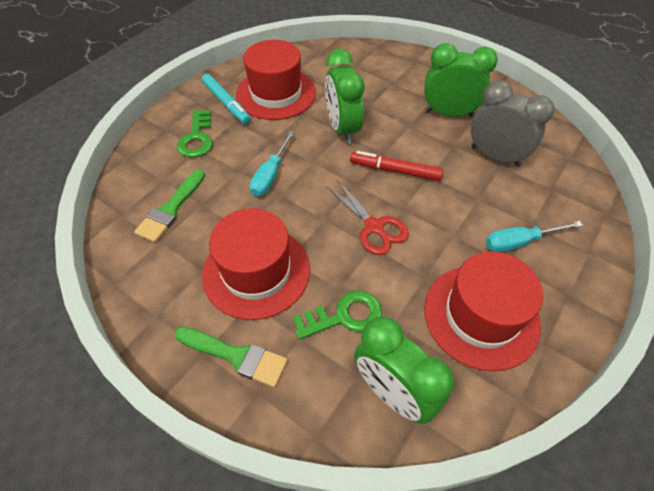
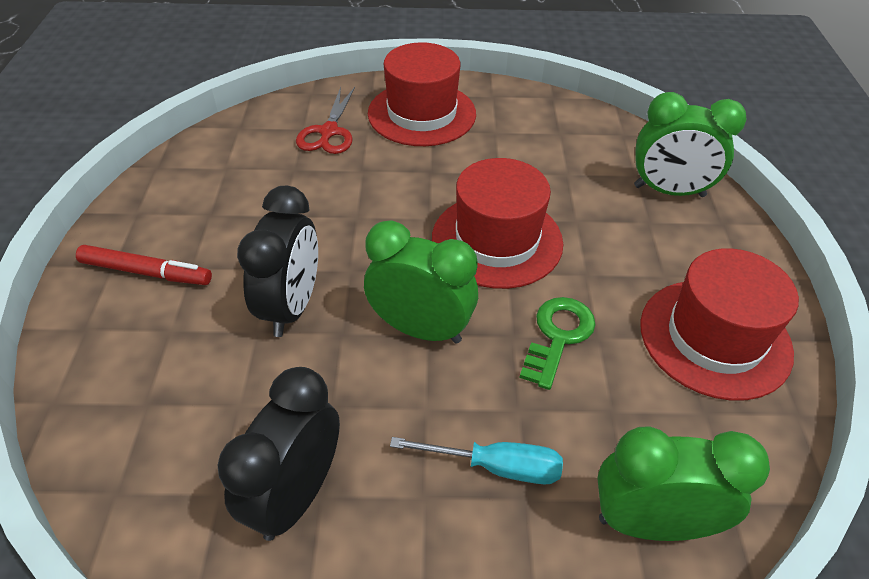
black clock: none = 0 -> [217,367,340,541] [237,186,318,337] = 2
green brush: [134,169,205,242] [175,327,287,387] = 2 -> none = 0
green key: [177,110,212,158] [293,291,382,340] = 2 -> [519,297,596,390] = 1
grey clock: [471,80,555,167] = 1 -> none = 0
turquoise marker: [202,74,251,124] = 1 -> none = 0
turquoise screwdriver: [250,131,295,197] [486,221,583,252] = 2 -> [390,437,563,484] = 1

